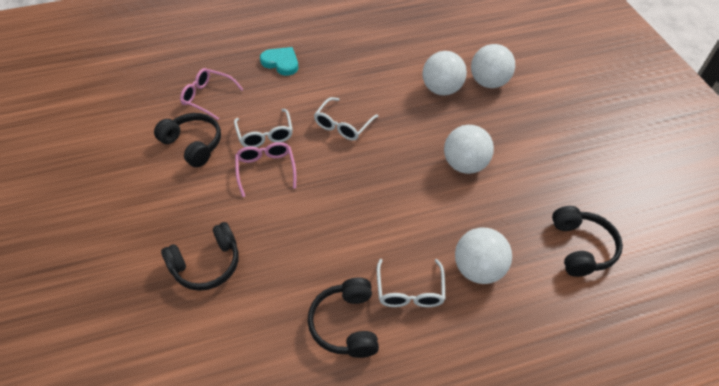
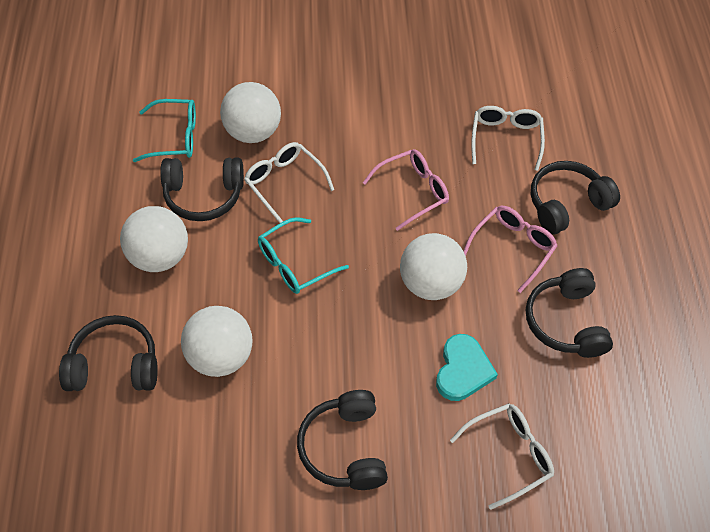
black headphones: [154,113,221,168] [161,222,239,291] [308,277,379,358] [552,206,623,277] = 4 -> [59,315,158,391] [160,158,244,221] [297,390,388,490] [526,268,613,358] [531,161,620,234] = 5
turquoise glasses: none = 0 -> [133,99,196,162] [258,217,349,294] = 2

